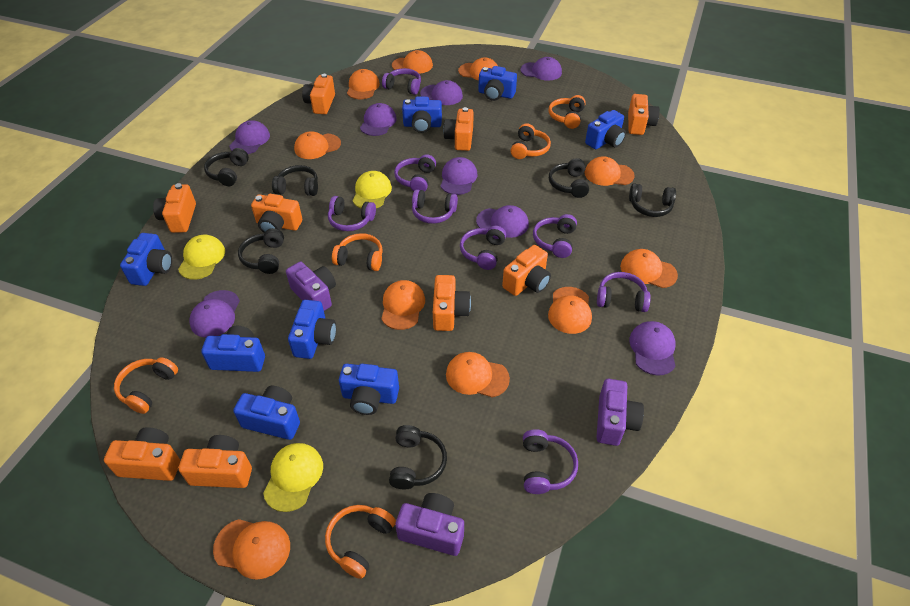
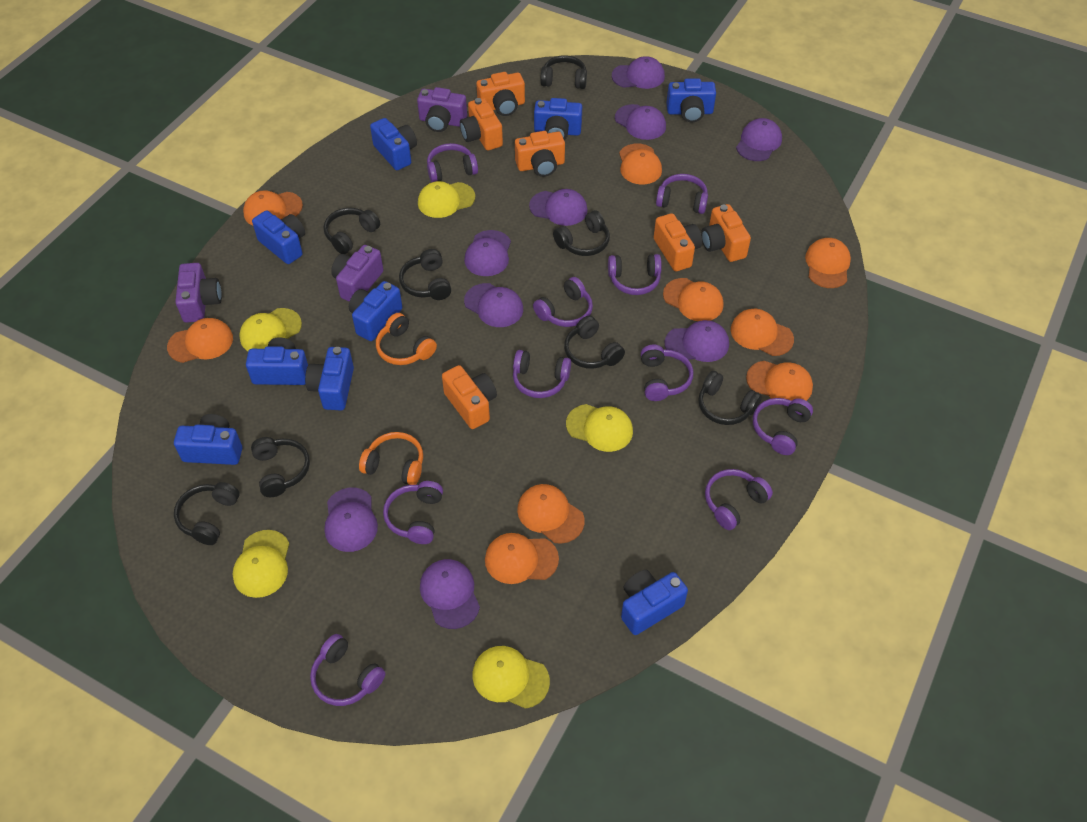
black headphones: [204,148,249,186] [238,228,284,274] [272,165,318,196] [389,425,447,489] [549,158,589,198] [629,183,676,217] = 6 -> [174,482,240,545] [251,437,310,497] [323,208,380,254] [399,249,451,300] [541,55,587,89] [553,210,610,256] [564,316,625,369] [698,371,762,425] = 8
blue camera: [120,233,172,286] [201,326,265,372] [233,386,300,440] [288,300,336,359] [339,364,399,415] [402,96,442,133] [478,66,517,101] [585,110,626,149] = 8 -> [174,414,242,465] [246,337,308,385] [252,210,305,264] [305,347,354,410] [349,281,402,341] [370,118,417,170] [534,98,582,140] [621,570,688,635] [667,78,716,122] = 9
orange camera: [104,427,180,481] [153,183,196,233] [178,435,252,488] [251,194,302,233] [302,74,335,114] [433,275,471,331] [443,107,474,151] [502,245,551,296] [628,94,660,135] = 9 -> [442,365,497,429] [460,98,503,151] [476,72,525,116] [515,131,565,177] [654,213,702,271] [701,204,751,262] = 6
orange cap: [213,519,290,580] [294,131,341,159] [347,69,380,99] [381,280,425,330] [392,50,433,74] [446,352,510,398] [458,57,498,80] [548,287,592,334] [584,156,635,186] [620,249,678,288] = 10 -> [167,318,233,363] [243,190,303,226] [485,533,559,584] [517,484,585,544] [619,144,662,184] [663,278,723,321] [731,309,794,356] [746,361,813,401] [805,238,851,288] = 9
orange headphones: [114,357,178,414] [325,505,396,579] [332,233,383,271] [510,123,551,159] [549,95,586,129] = 5 -> [359,432,423,485] [376,313,437,365] = 2
purple cap: [190,290,240,338] [229,120,270,154] [360,103,397,136] [420,80,463,105] [441,157,477,195] [476,205,529,238] [521,57,562,81] [629,321,676,375] = 8 -> [324,488,378,552] [420,559,480,629] [464,230,511,276] [464,283,523,327] [529,189,588,226] [612,56,665,89] [615,104,666,140] [665,320,729,362] [736,118,782,161] = 9
purple headphones: [328,196,376,231] [382,68,421,95] [394,154,436,192] [412,189,458,224] [460,225,506,270] [523,429,578,494] [533,214,577,258] [597,272,651,312] = 8 -> [310,634,385,706] [383,481,443,544] [427,143,478,182] [513,350,571,398] [533,277,593,327] [608,254,662,295] [641,344,693,401] [656,174,708,214] [705,469,773,530] [753,398,813,455] = 10
yellow cap: [178,235,225,280] [263,443,323,512] [352,171,392,209] = 3 -> [232,530,289,598] [239,308,302,351] [418,181,475,218] [473,646,550,709] [566,404,633,452] = 5

